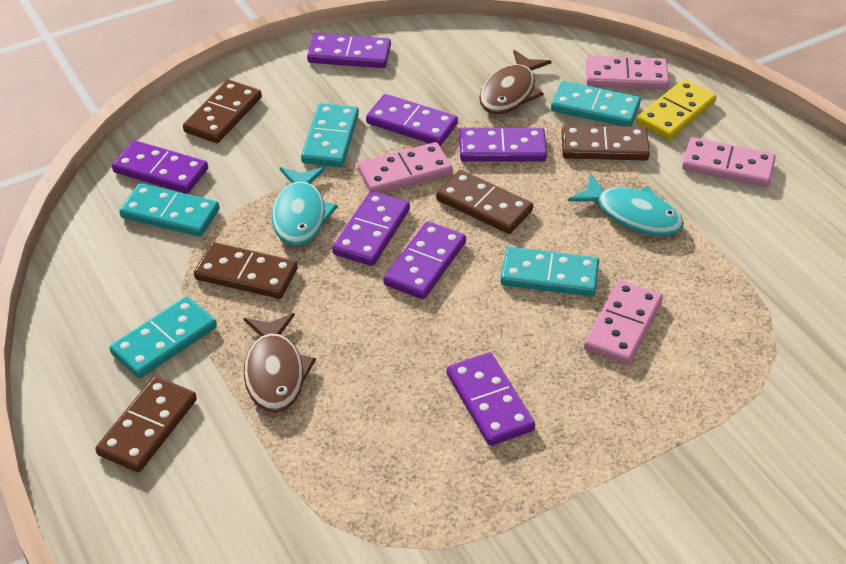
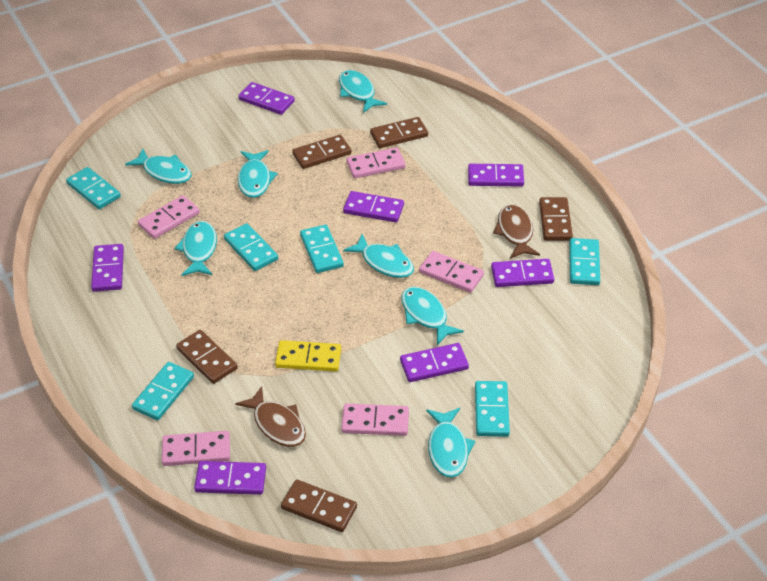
pink domino: [358,142,453,193] [584,280,663,365] [586,56,669,89] [682,137,776,187] = 4 -> [138,195,200,239] [162,431,230,466] [341,403,409,436] [347,148,405,178] [419,251,484,293] = 5
turquoise domino: [109,296,217,378] [119,183,219,237] [301,103,359,167] [501,247,599,297] [551,81,641,126] = 5 -> [66,167,121,209] [132,362,194,420] [224,223,278,271] [300,225,344,273] [475,381,510,437] [569,238,600,285] = 6
turquoise fish: [272,167,338,246] [568,174,684,236] = 2 -> [125,148,192,184] [175,221,217,276] [238,150,278,198] [339,70,387,113] [343,234,414,278] [401,287,464,345] [426,408,476,478] = 7

